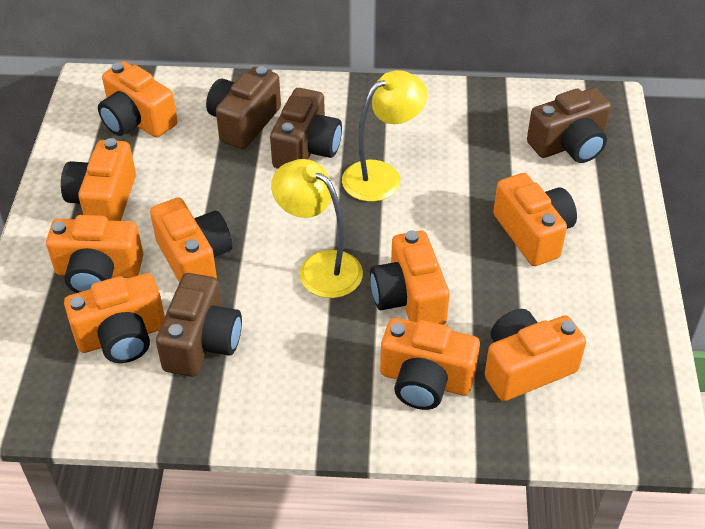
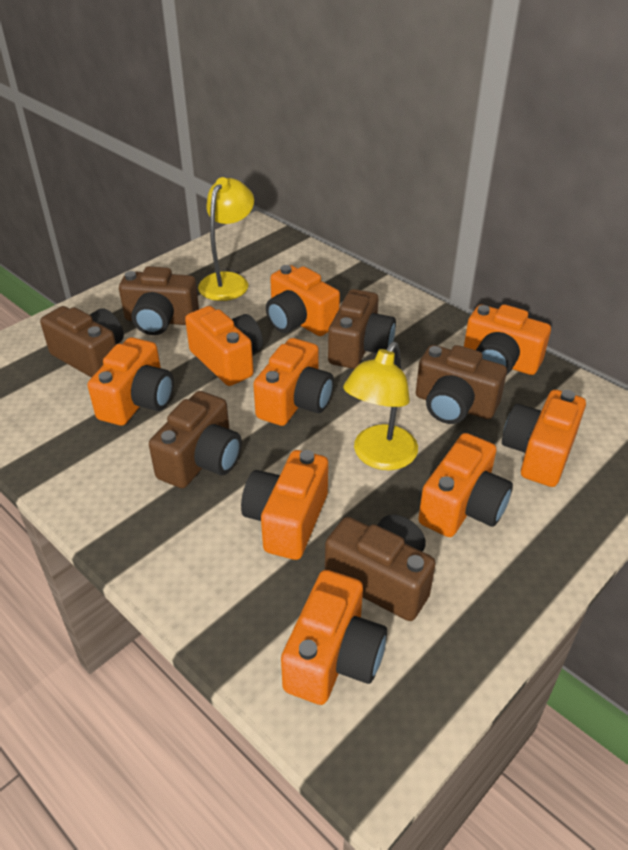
brown camera: [156,273,242,377] [206,66,281,149] [270,88,342,169] [527,88,611,163] = 4 -> [40,306,124,378] [119,266,199,335] [149,391,242,488] [325,514,436,621] [328,289,396,369] [416,345,507,424] = 6

